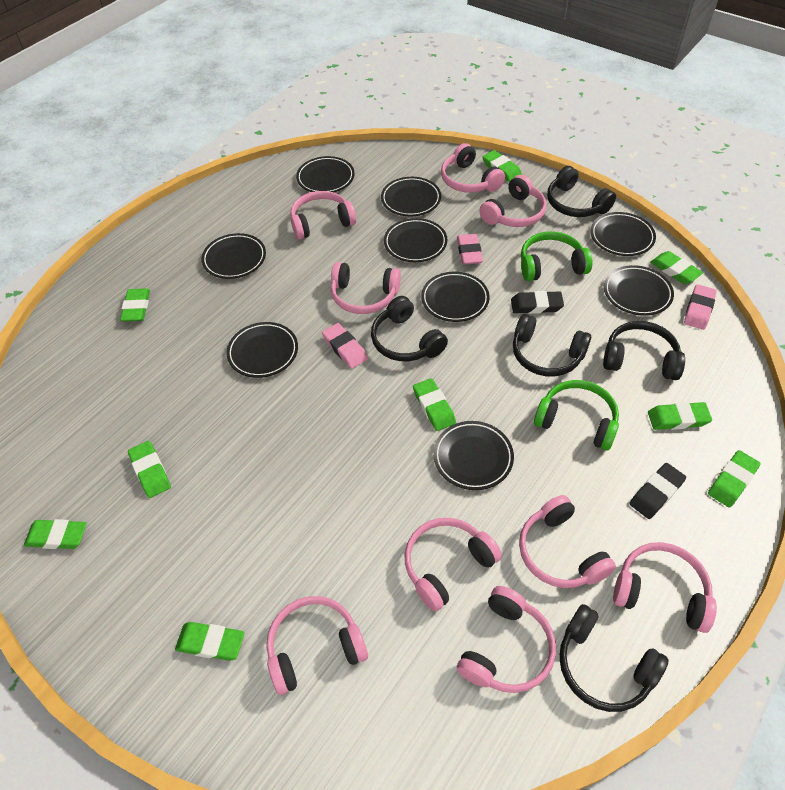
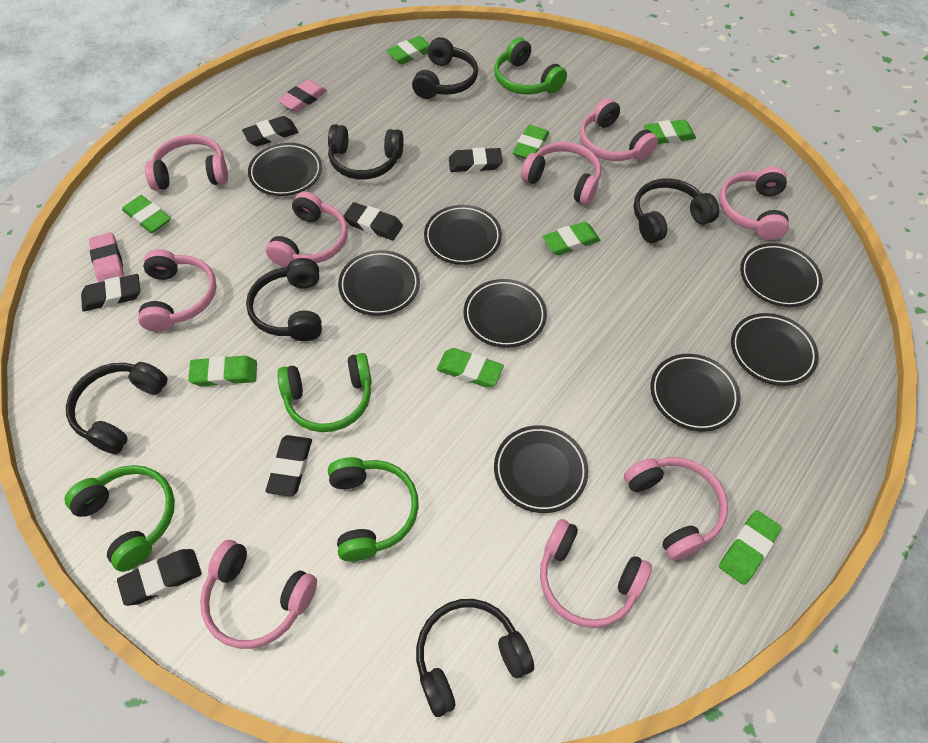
black eraser: [511,291,564,314] [629,463,686,519] = 2 -> [81,274,140,312] [117,549,202,606] [242,116,298,146] [265,435,312,497] [343,202,403,240] [449,147,503,172] = 6
black headphones: [371,296,448,361] [513,314,591,376] [547,166,616,217] [559,604,669,712] [603,321,685,380] = 5 -> [66,362,168,454] [246,258,322,341] [328,124,404,180] [412,37,478,99] [416,599,534,717] [634,178,719,243] = 6
black plate: [201,233,266,279] [226,322,298,378] [296,156,355,192] [381,177,441,216] [384,218,447,262] [421,272,490,322] [433,421,514,490] [590,212,656,256] [604,265,674,316] = 9 -> [248,143,322,196] [338,250,420,316] [424,205,502,265] [464,279,547,348] [494,425,588,513] [651,354,740,431] [731,313,819,386] [740,243,823,307] = 8
green eraser: [24,519,87,549] [120,288,150,322] [128,441,171,498] [175,622,244,661] [413,378,456,431] [482,150,522,182] [648,402,712,430] [650,251,703,284] [708,450,761,508] = 9 -> [122,195,171,233] [188,356,257,386] [386,36,430,64] [437,348,504,388] [513,125,549,159] [542,222,600,256] [644,120,696,144] [719,510,782,585] = 8
green headphones: [521,231,593,281] [534,380,619,450] = 2 -> [64,465,175,572] [277,353,372,432] [328,457,419,561] [494,38,567,95] = 4
pink eraser: [322,323,368,369] [457,234,483,265] [684,284,717,330] = 3 -> [89,232,125,282] [278,79,327,112] = 2

